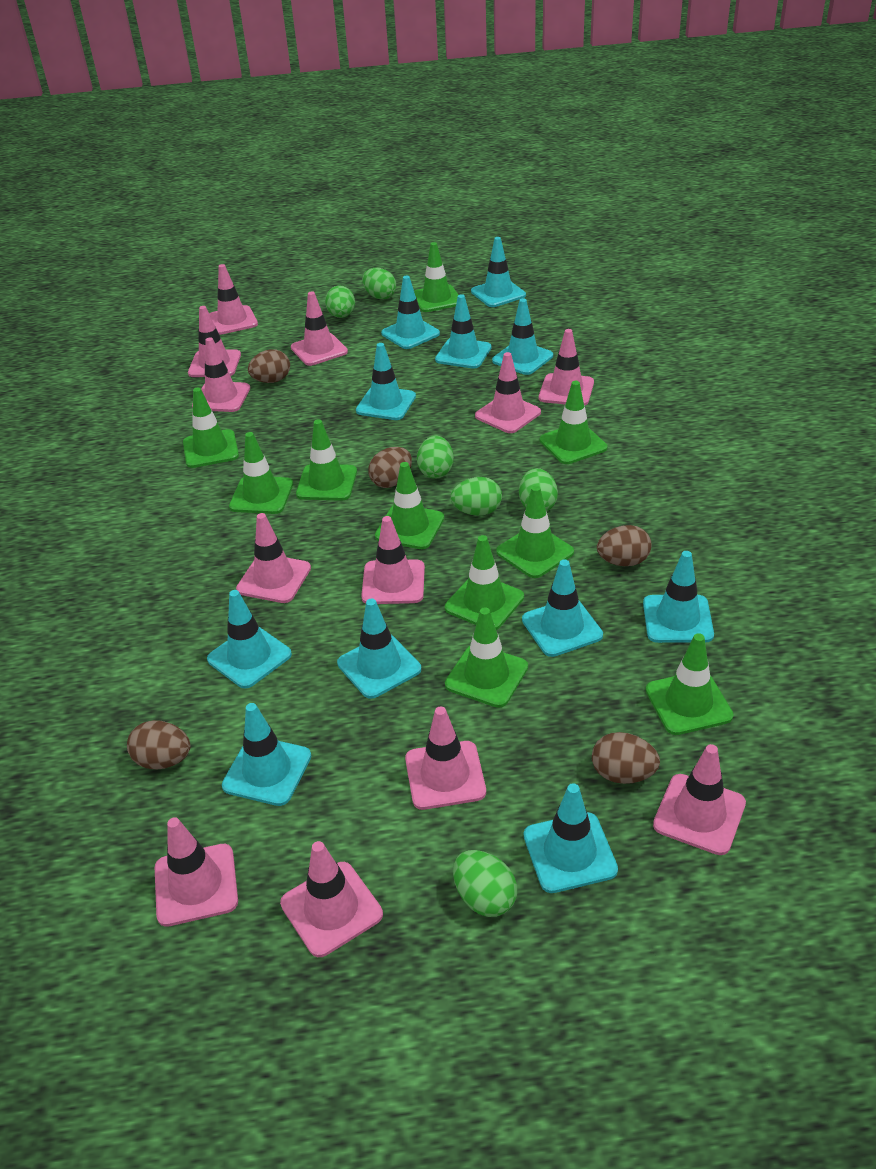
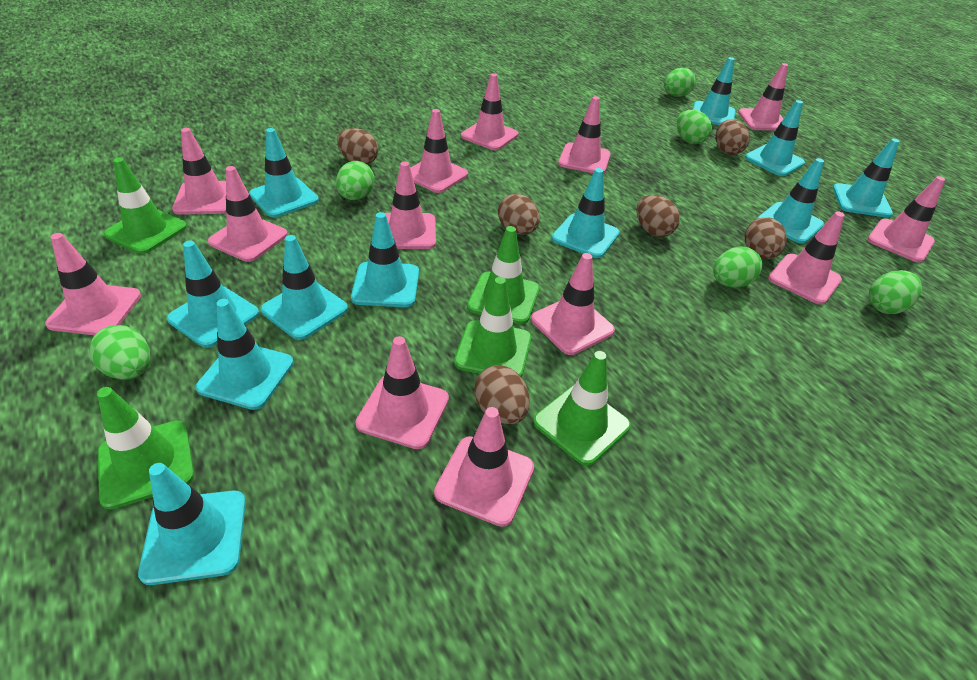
brown egg: [127,720,190,770] [248,349,290,383] [368,447,412,488] [592,732,660,784] [597,525,652,566] = 5 -> [337,128,378,165] [474,365,530,424] [498,194,540,235] [637,195,680,237] [716,120,750,155] [745,217,787,259] = 6
green traffic cone: [183,388,239,468] [229,432,293,514] [296,419,357,501] [375,462,444,549] [414,242,459,312] [445,535,524,630] [445,607,528,708] [496,486,574,578] [540,381,607,464] [646,633,734,735] = 10 -> [97,387,194,510] [104,158,187,254] [454,277,531,377] [467,226,540,324] [533,351,631,466] = 5
pink traffic cone: [155,817,238,927] [188,306,241,377] [192,337,250,412] [209,264,258,335] [236,513,311,603] [280,841,383,957] [291,291,348,366] [361,516,425,604] [405,706,486,810] [475,352,541,433] [539,329,594,405] [653,744,746,855] = 12 -> [45,233,141,335] [172,128,227,215] [208,166,288,262] [355,336,449,449] [385,162,436,249] [410,109,468,193] [434,407,534,527] [461,73,519,150] [531,253,615,355] [558,96,611,173] [738,63,788,131] [768,211,845,305] [868,176,945,262] = 13

